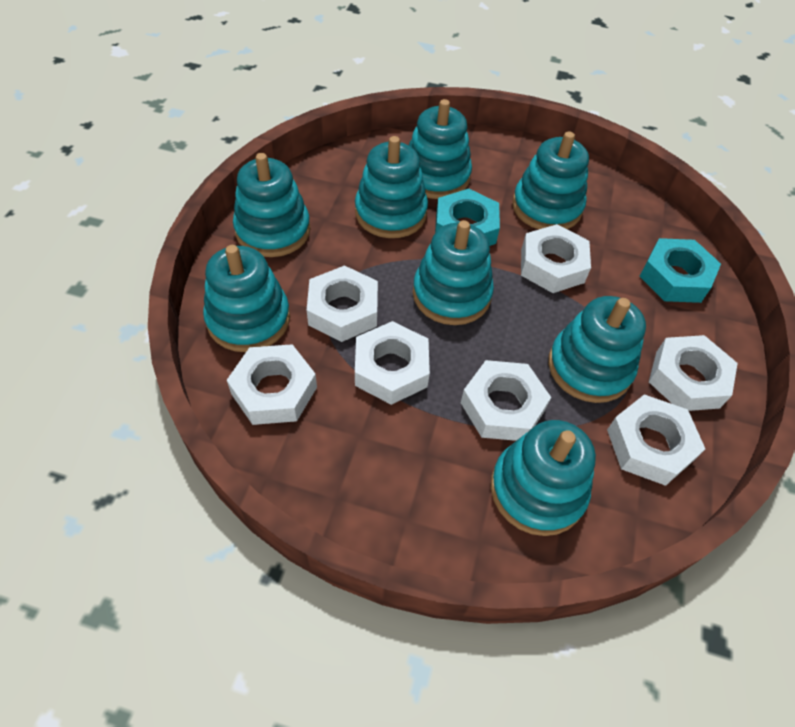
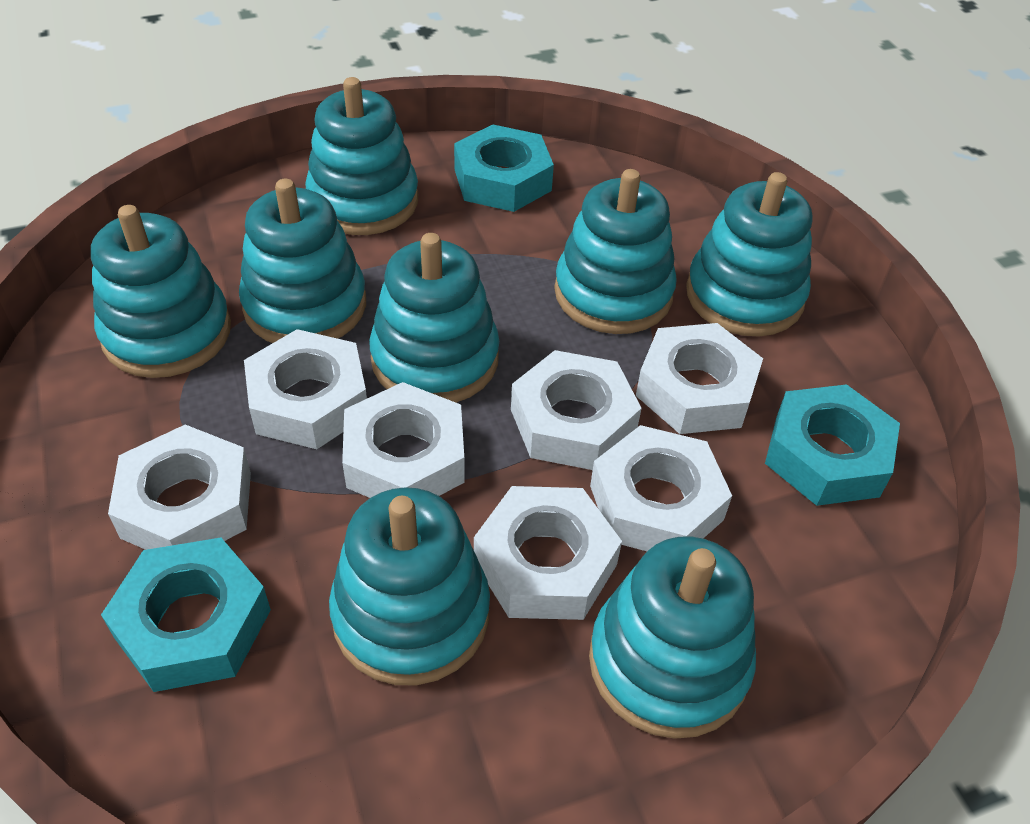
turquoise nut: [435,189,500,246] [640,238,721,303] = 2 -> [101,538,271,692] [454,125,554,212] [765,384,900,506] = 3

